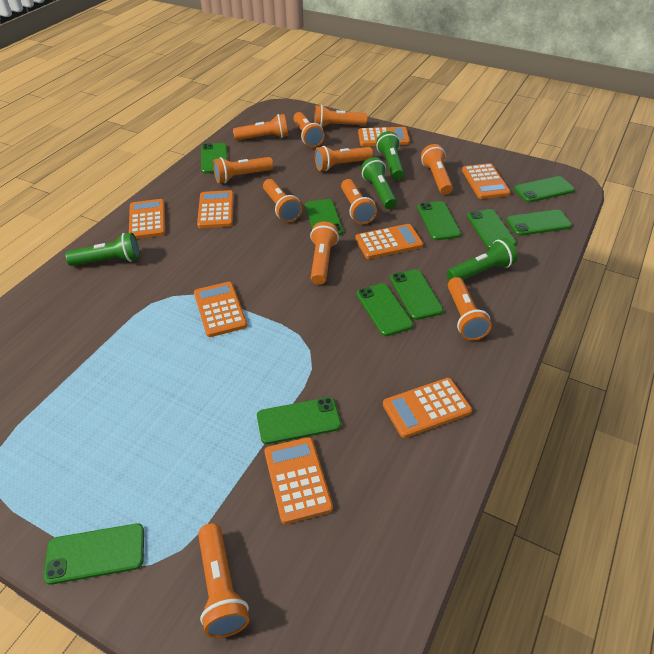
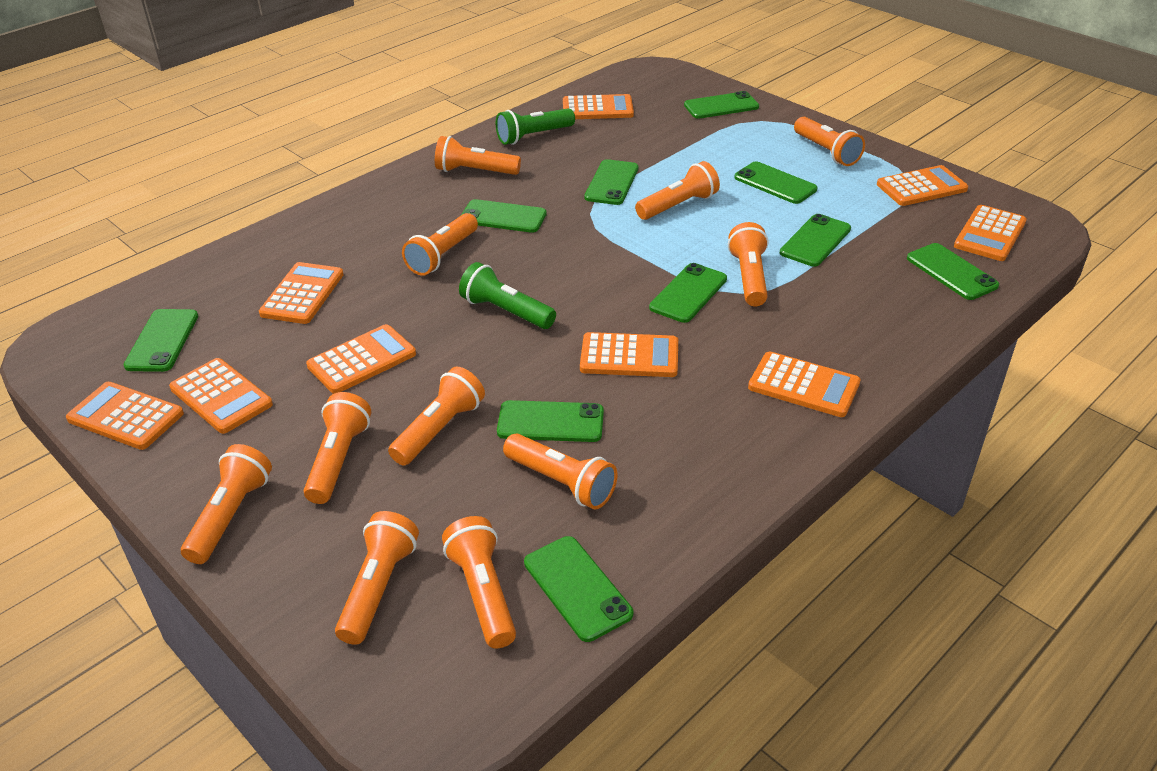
green flashlight: [65,233,140,266] [361,157,397,209] [376,131,404,180] [447,238,518,281] = 4 -> [459,262,556,329] [496,108,575,145] = 2
orange calculator: [129,199,166,239] [194,282,247,337] [197,190,234,228] [264,437,333,524] [355,224,423,259] [358,127,410,146] [383,378,472,438] [462,163,511,199] = 8 -> [66,382,184,450] [169,358,273,434] [259,262,344,324] [306,324,416,394] [563,94,634,119] [580,332,678,377] [748,352,861,417] [877,165,968,206] [954,205,1027,261] = 9

